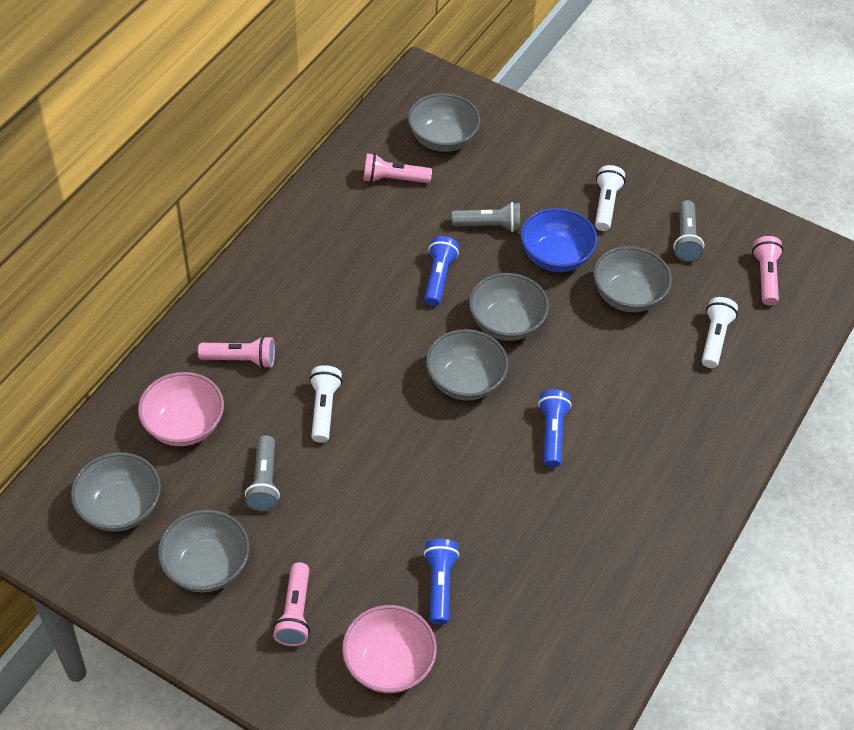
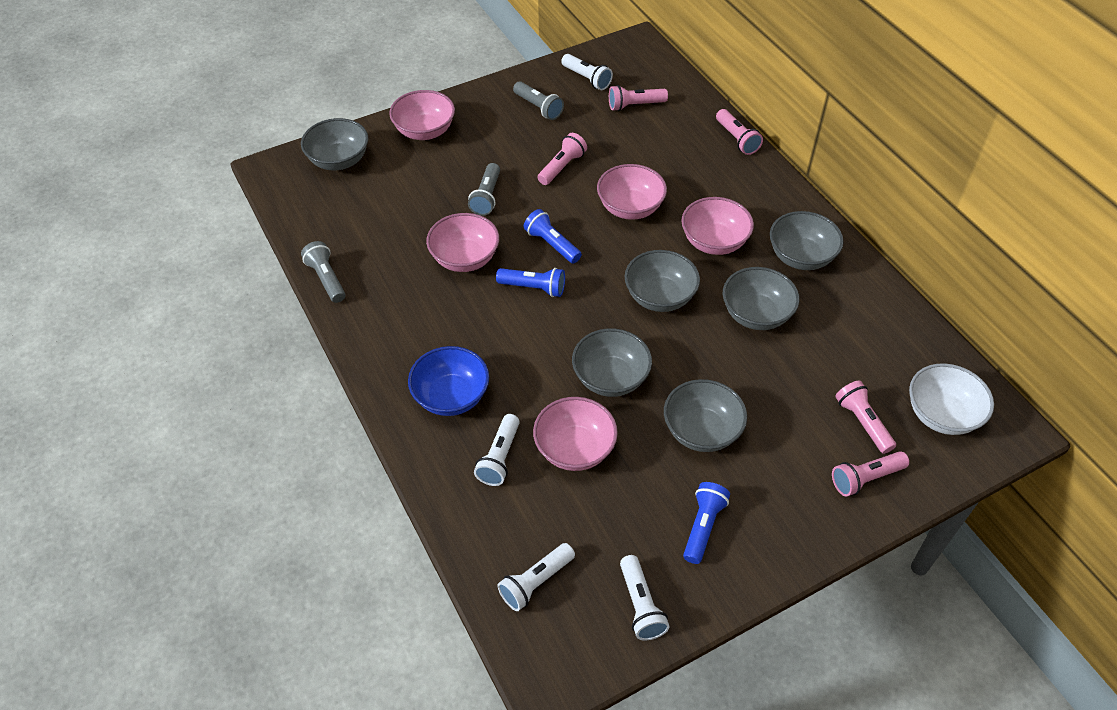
pink bowl: [138,372,224,446] [342,605,437,693] = 2 -> [389,90,455,140] [426,213,499,272] [533,397,618,471] [597,164,667,220] [681,197,754,255] = 5
pink flashlight: [198,336,275,369] [273,562,310,646] [363,153,432,183] [752,236,783,306] = 4 -> [537,133,587,185] [609,85,668,111] [716,109,763,155] [832,451,909,497] [835,381,896,454] = 5
white bowl: none = 0 -> [909,363,994,435] = 1
white flashlight: [309,365,342,443] [595,165,625,231] [702,297,738,368] = 3 -> [474,414,520,486] [497,543,575,611] [561,54,613,90] [620,555,669,641] = 4

